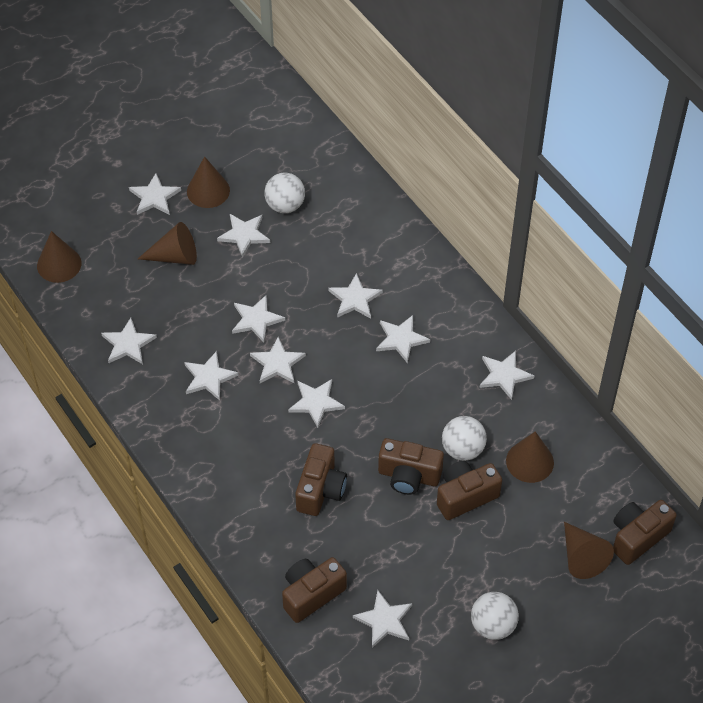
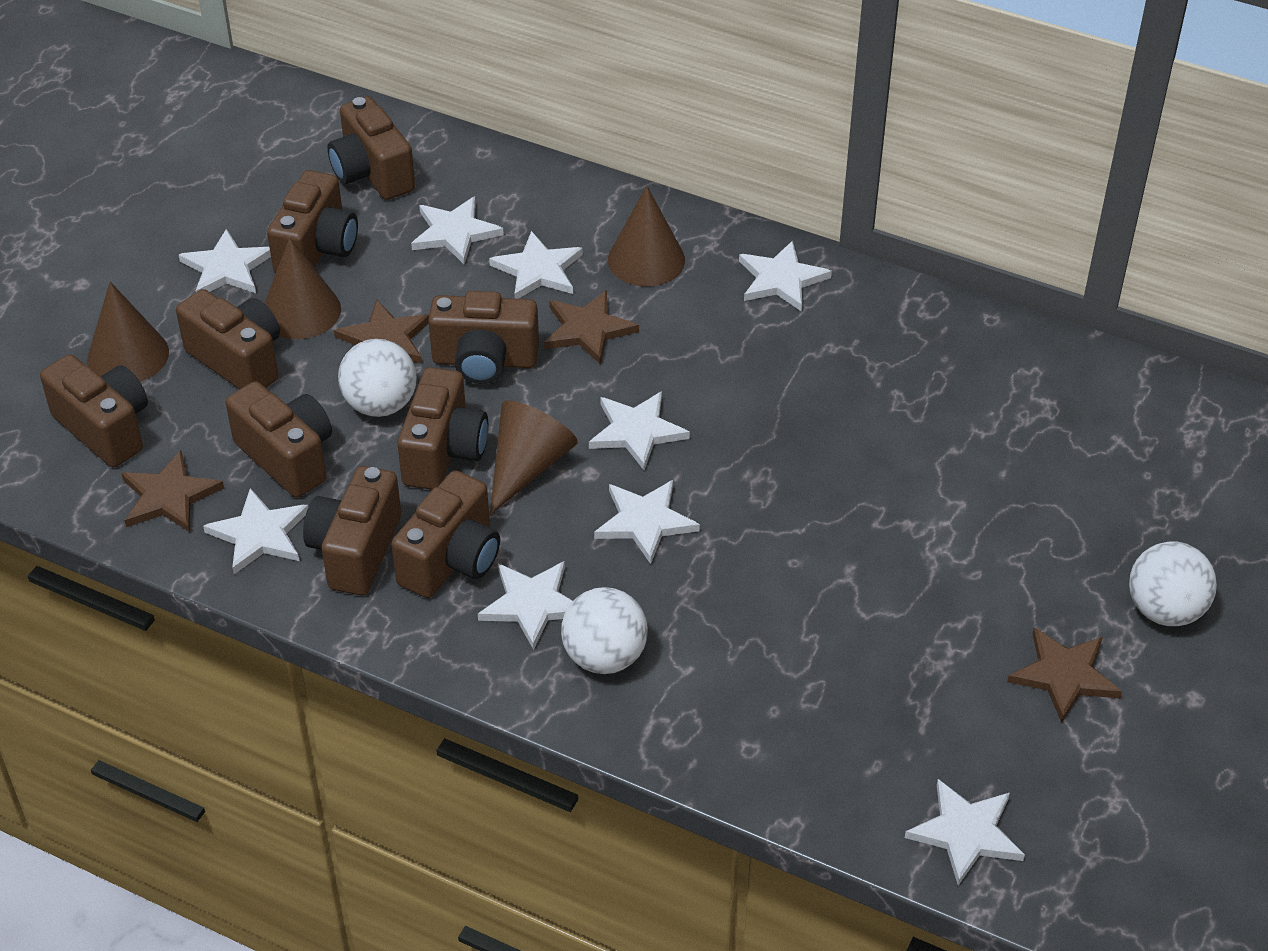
brown camera: [282,557,347,623] [295,443,347,516] [378,438,444,495] [437,461,502,520] [613,500,677,565] = 5 -> [40,354,148,467] [176,289,280,390] [226,381,332,498] [267,170,358,274] [303,466,401,595] [327,96,415,200] [391,470,500,598] [397,367,488,490] [428,291,539,384] = 9
brown cone: [37,231,82,283] [138,222,197,265] [187,156,230,208] [506,431,554,483] [564,522,614,579] = 5 -> [87,282,169,382] [264,237,341,339] [490,401,578,515] [608,186,685,286] = 4
brown star: none = 0 -> [121,450,224,532] [334,299,429,364] [544,290,639,364] [1007,627,1122,723] = 4
white star: [101,318,157,364] [129,173,181,215] [184,351,239,401] [217,214,270,258] [232,295,285,342] [250,337,306,383] [288,379,345,428] [328,273,383,319] [353,590,412,648] [376,315,430,363] [479,351,534,400] = 11 -> [179,229,271,293] [203,488,308,574] [411,196,504,265] [478,561,573,650] [489,231,583,299] [589,391,690,471] [594,480,700,564] [739,241,832,312] [905,779,1025,885] = 9

